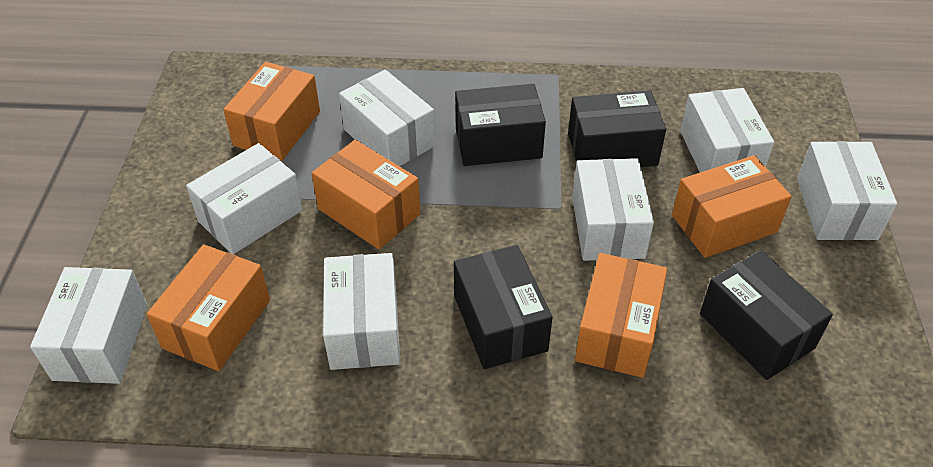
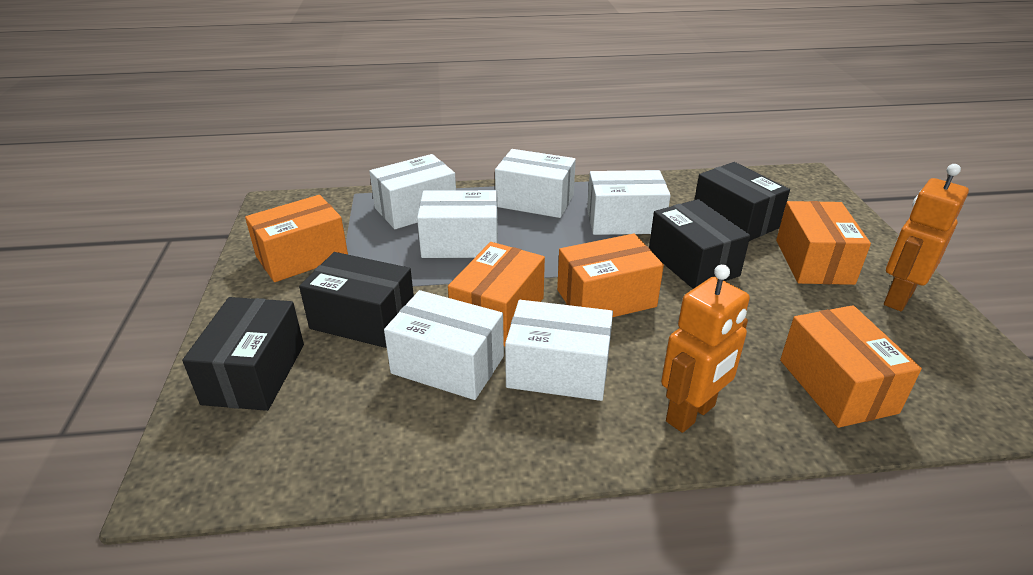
orange robot: none = 0 -> [661,264,750,433] [884,164,969,311] = 2
white box: [30,267,147,384] [186,143,303,254] [323,253,400,370] [339,70,435,166] [572,158,654,261] [680,88,774,172] [797,141,897,240] = 7 -> [369,154,456,229] [384,290,504,400] [417,190,498,258] [495,149,576,218] [505,300,613,401] [587,170,670,235] = 6

